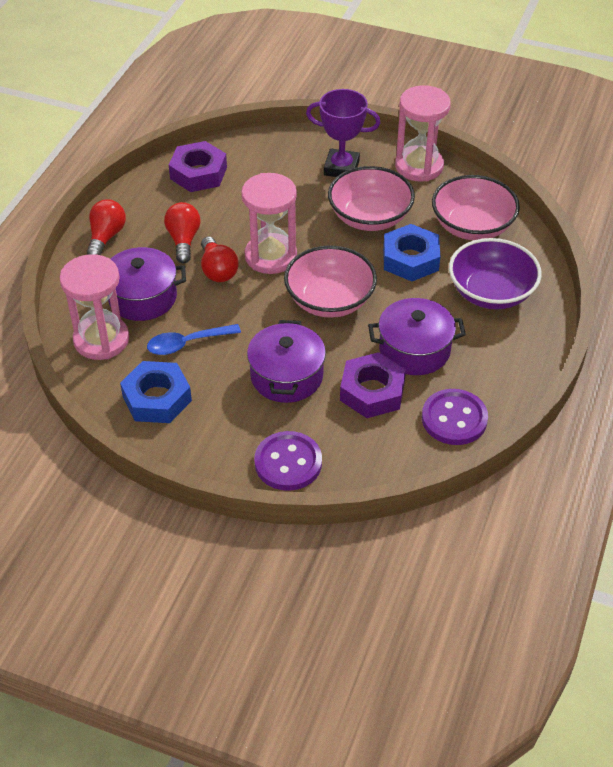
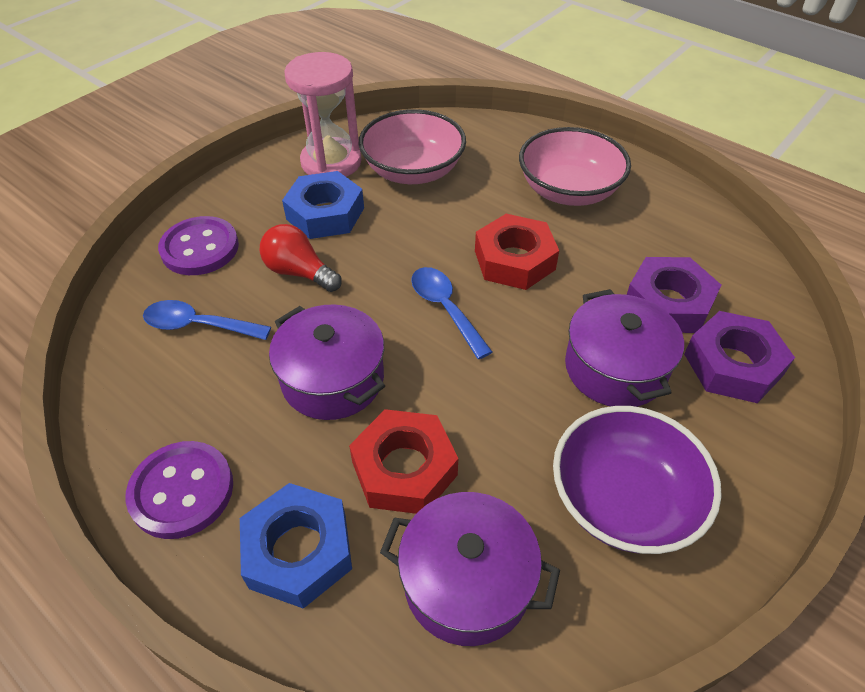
blue spoon: [147,324,241,355] = 1 -> [143,300,271,340] [411,267,492,359] = 2
pink bowl: [284,245,377,318] [328,166,415,231] [432,175,520,240] = 3 -> [359,109,466,184] [519,127,631,206] = 2
pink hourglass: [59,254,129,360] [241,173,297,274] [395,85,451,182] = 3 -> [284,52,362,177] = 1
purple trophy: [306,89,380,177] = 1 -> none = 0
red light bulb: [87,199,126,255] [164,202,201,263] [201,237,239,282] = 3 -> [260,224,342,292] = 1
red nut: none = 0 -> [349,409,458,514] [475,214,559,290] = 2

